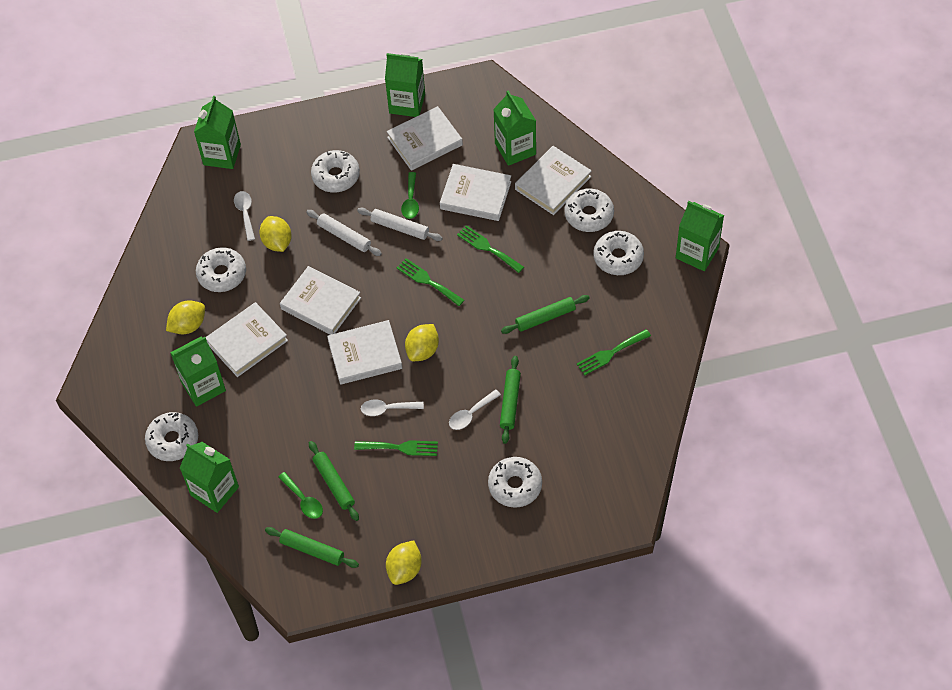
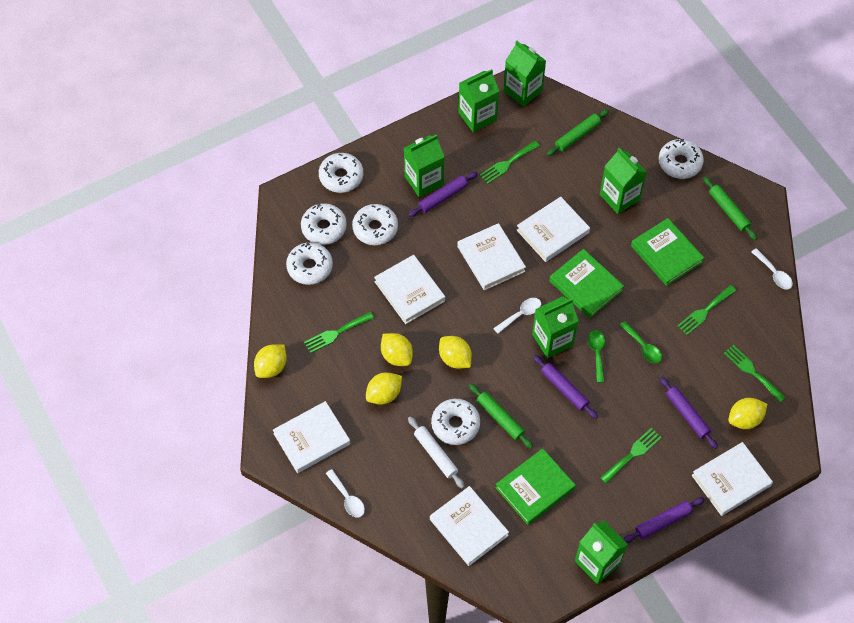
green book: none = 0 -> [495,448,576,525] [549,249,624,318] [631,218,704,286] = 3
green fork: [354,440,438,456] [397,258,464,306] [457,225,524,273] [577,329,651,375] = 4 -> [304,312,374,353] [480,141,540,184] [600,428,662,484] [677,285,736,335] [724,345,786,402] = 5
green rolling pin: [265,527,359,568] [309,441,359,521] [500,356,521,444] [501,295,589,334] = 4 -> [469,384,533,449] [547,109,609,156] [703,176,757,240] = 3
purple rolling pin: none = 0 -> [408,172,478,217] [533,355,598,419] [623,497,705,543] [660,377,718,449] = 4
white rolling pin: [306,210,382,256] [357,208,443,241] = 2 -> [408,417,465,489] = 1
yellow lemon: [166,300,205,334] [259,216,291,252] [386,540,422,585] [405,324,439,361] = 4 -> [254,344,287,378] [366,372,402,405] [381,333,413,366] [439,336,472,369] [728,398,767,429] = 5

